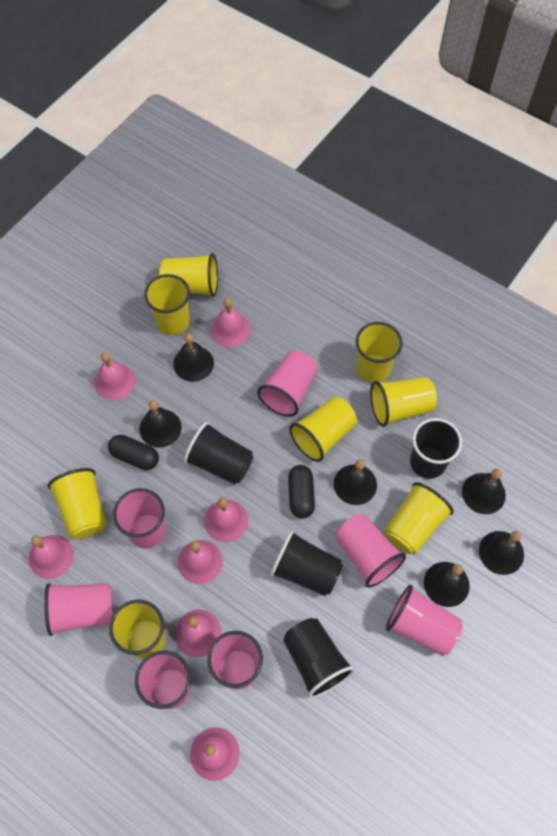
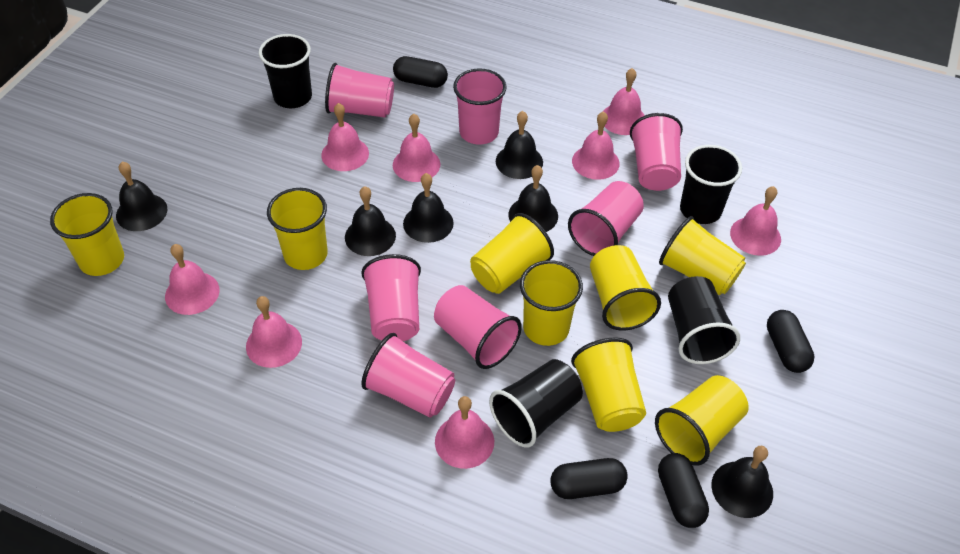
black capsule: [108,435,159,470] [288,465,315,519] = 2 -> [393,56,448,88] [550,458,628,499] [658,453,709,528] [767,310,814,373] = 4
pink bell: [29,535,74,579] [94,352,136,400] [175,610,222,657] [178,540,223,584] [190,727,240,781] [204,498,248,542] [211,298,251,347] = 7 -> [165,244,220,315] [246,296,302,368] [321,103,369,171] [393,114,441,182] [435,396,494,469] [572,111,620,180] [603,68,645,135] [730,186,781,256] = 8

